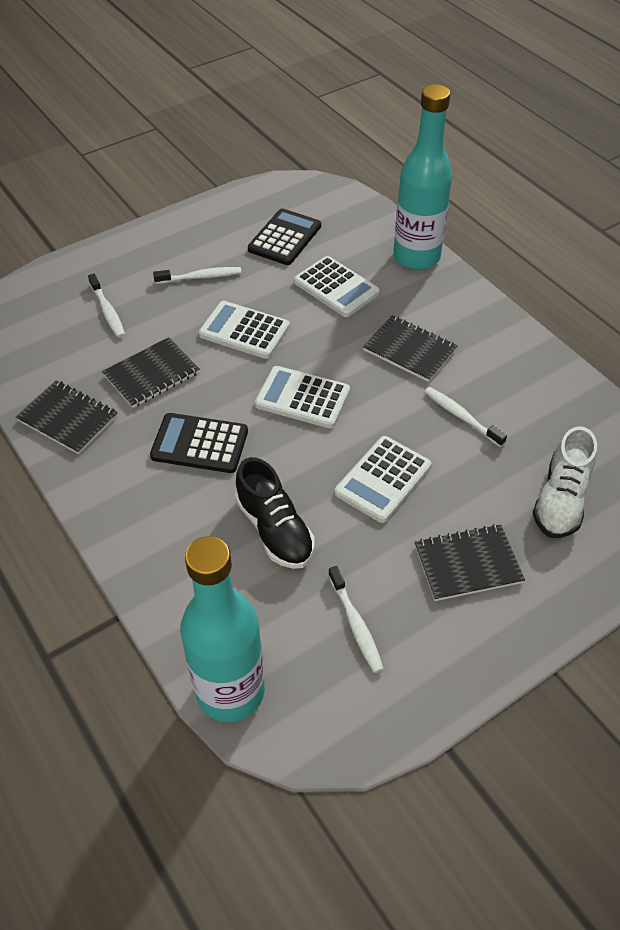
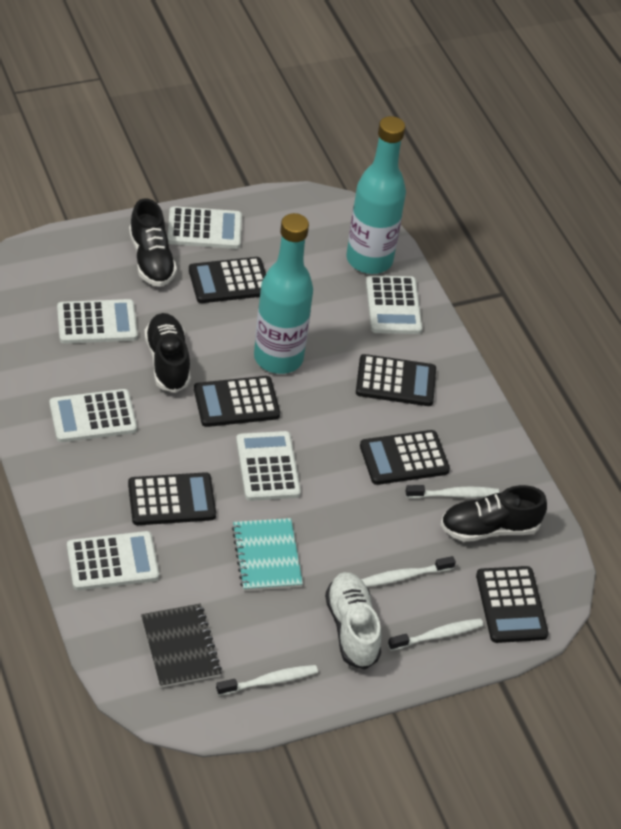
black calculator: [150,413,248,473] [248,208,321,265] = 2 -> [128,472,216,525] [189,257,266,303] [194,376,280,427] [356,354,436,406] [360,430,450,485] [476,566,549,643] = 6
black notebook: [16,380,118,454] [102,337,200,408] [363,315,458,382] [415,524,525,601] = 4 -> [141,603,222,688] = 1
black shoe: [235,457,315,569] = 1 -> [129,198,177,287] [144,313,191,393] [441,485,547,542] = 3
turquoise notebook: none = 0 -> [232,518,303,591] = 1
white calculator: [199,301,290,359] [255,366,350,428] [294,256,380,317] [335,436,431,523] = 4 -> [49,389,137,443] [57,299,138,344] [67,531,159,590] [168,206,242,249] [236,431,301,501] [366,275,422,334] = 6

